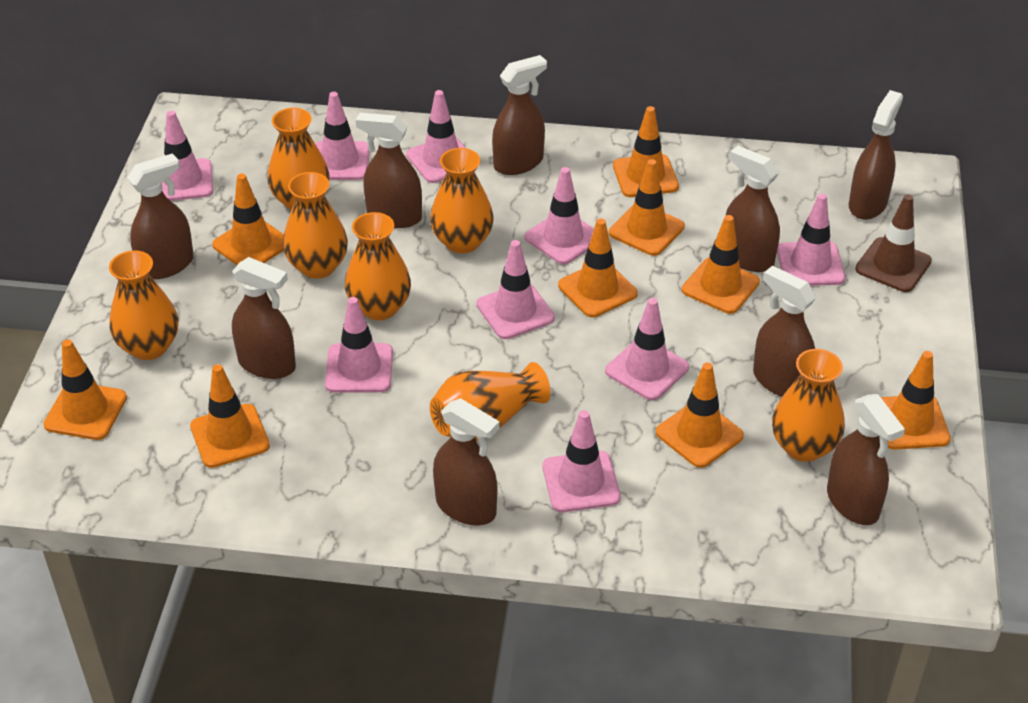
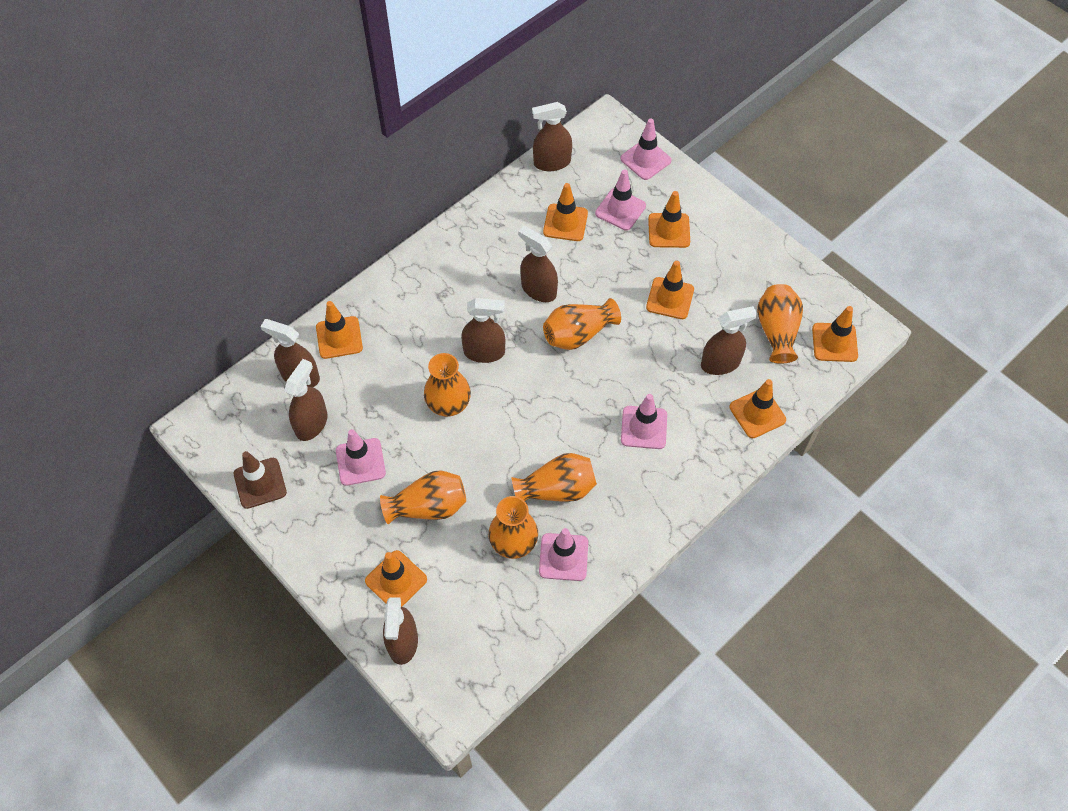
brown spray bottle: [127,153,194,279] [232,257,296,379] [356,113,422,228] [433,398,499,525] [492,55,547,175] [725,146,780,272] [753,266,817,397] [827,394,905,525] [849,90,903,220] = 9 -> [260,319,320,387] [284,359,328,441] [383,597,418,665] [461,298,505,363] [518,226,558,302] [532,102,572,171] [701,306,757,375] = 7
orange traffic cone: [43,340,127,440] [190,364,270,468] [212,174,284,265] [558,218,638,317] [609,159,685,256] [613,106,679,197] [656,362,744,468] [682,215,760,314] [881,351,951,450] = 9 -> [316,301,363,359] [365,550,427,607] [543,183,588,241] [646,261,694,319] [648,191,690,248] [729,379,786,438] [812,306,858,362] = 7
orange vase: [109,250,178,360] [267,108,330,210] [283,172,348,279] [345,212,411,320] [430,148,494,253] [430,362,550,441] [772,349,845,462] = 7 -> [380,470,466,524] [424,353,471,417] [488,496,538,559] [511,453,597,502] [543,298,621,350] [757,284,803,364] = 6
pink traffic cone: [162,111,213,201] [315,92,370,180] [325,297,393,393] [406,90,466,183] [477,240,555,339] [525,167,594,264] [542,410,621,512] [605,298,689,400] [777,193,845,286] = 9 -> [336,429,386,486] [539,528,588,581] [595,169,646,231] [620,118,672,180] [621,394,667,449] = 5

